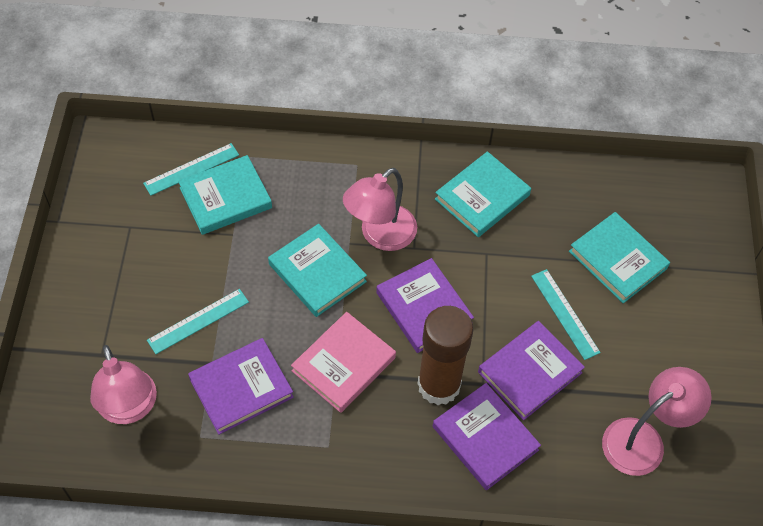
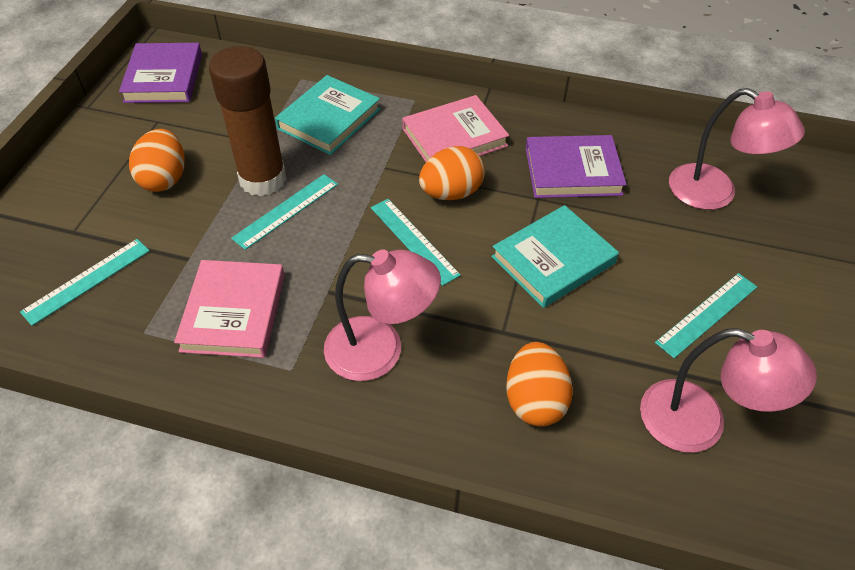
orange egg: none = 0 -> [129,129,185,192] [419,146,485,200] [506,342,573,427] = 3
pink book: [291,312,396,413] = 1 -> [174,260,285,358] [402,95,509,162] = 2
purple book: [188,338,294,435] [376,258,474,353] [433,383,541,490] [478,321,585,420] = 4 -> [119,43,202,103] [525,135,627,198] = 2
turquoise book: [178,155,272,235] [268,224,367,317] [435,151,531,237] [569,212,670,303] = 4 -> [275,75,380,155] [491,205,619,308] = 2
turquoise ruler: [143,143,239,196] [147,289,249,354] [531,269,601,360] = 3 -> [20,239,150,326] [231,174,338,250] [371,199,461,286] [655,273,757,358] = 4

